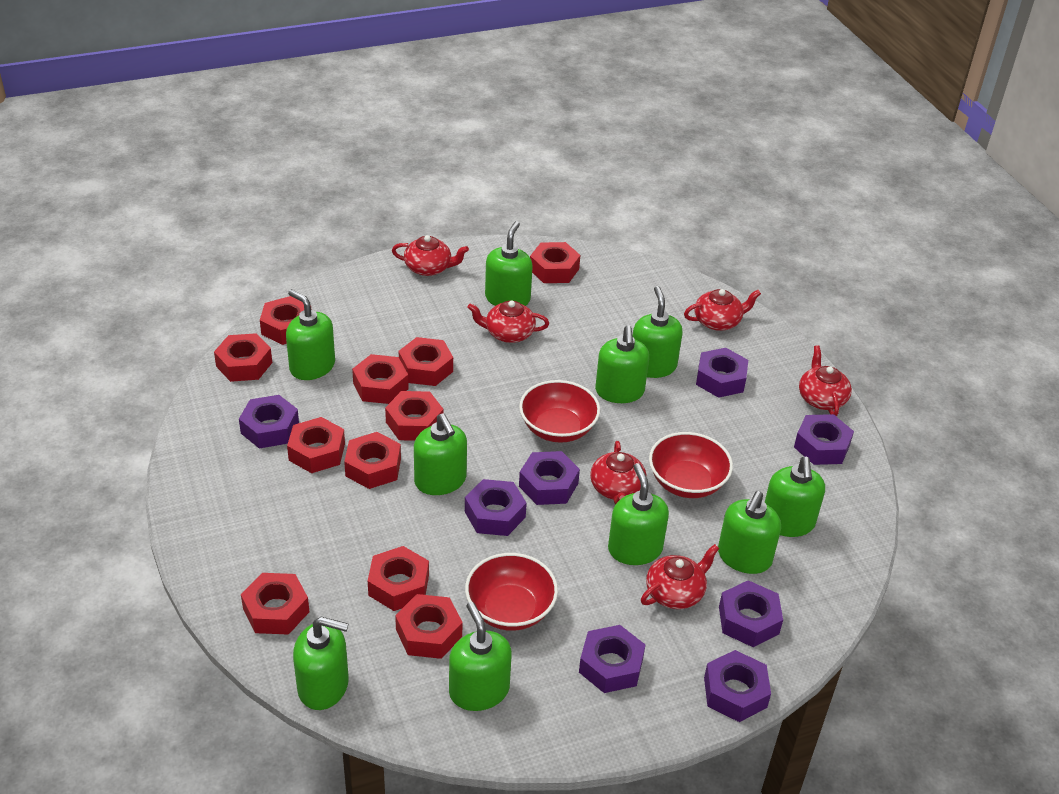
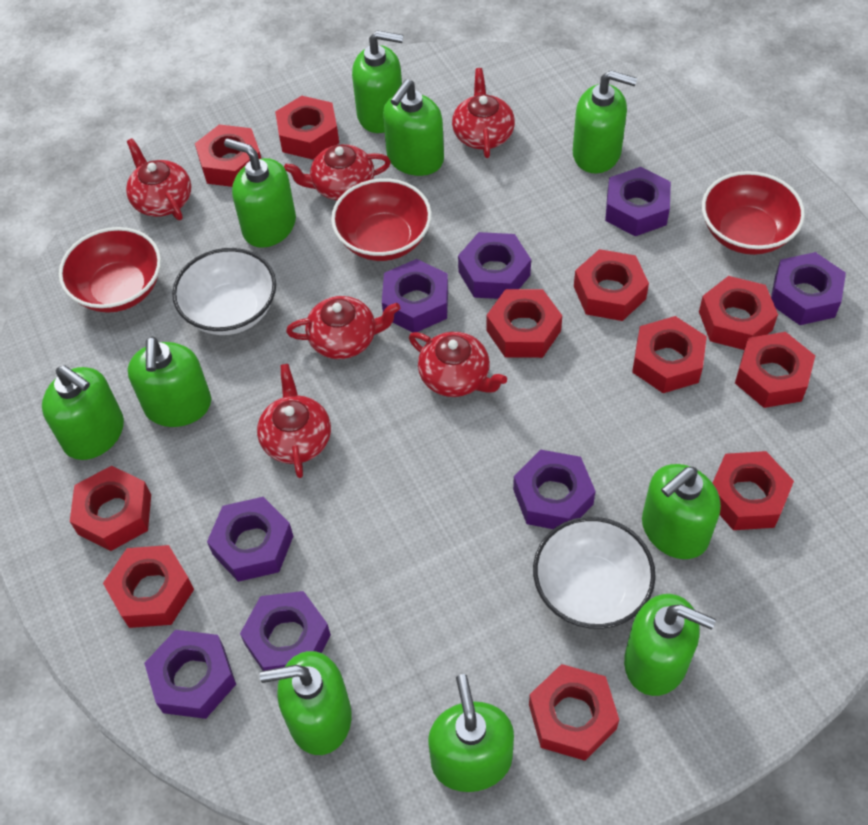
white bowl: none = 0 -> [172,248,276,335] [533,517,656,629] = 2

